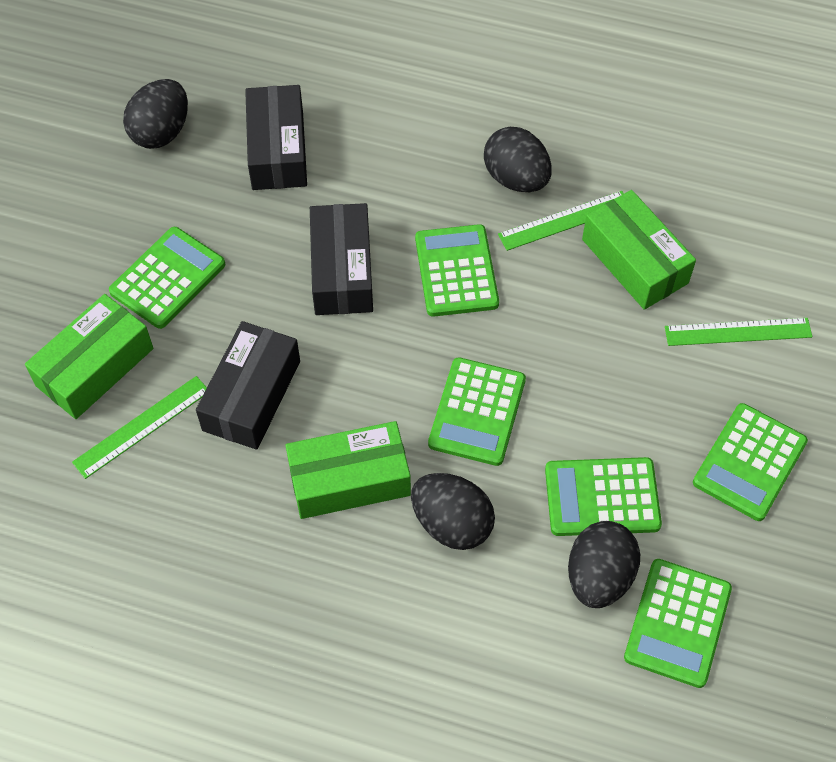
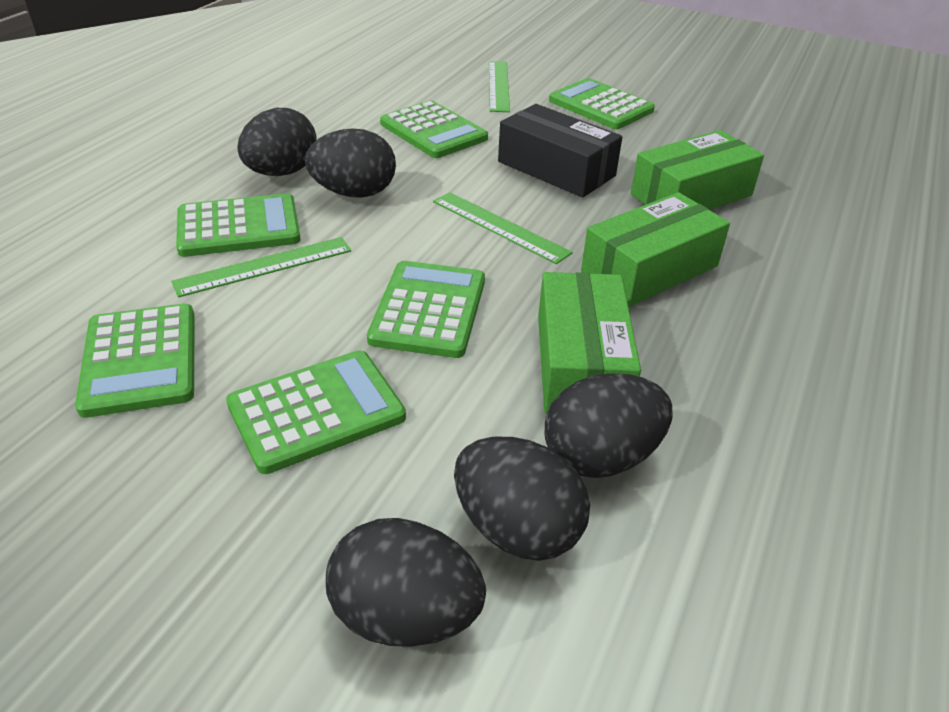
black box: [196,321,300,450] [245,85,307,190] [310,203,373,315] = 3 -> [498,104,622,197] = 1
black egg: [123,79,188,149] [411,473,495,550] [484,127,552,192] [568,521,640,608] = 4 -> [237,108,317,176] [305,128,396,198] [326,518,486,647] [454,437,590,561] [545,373,673,478] = 5

